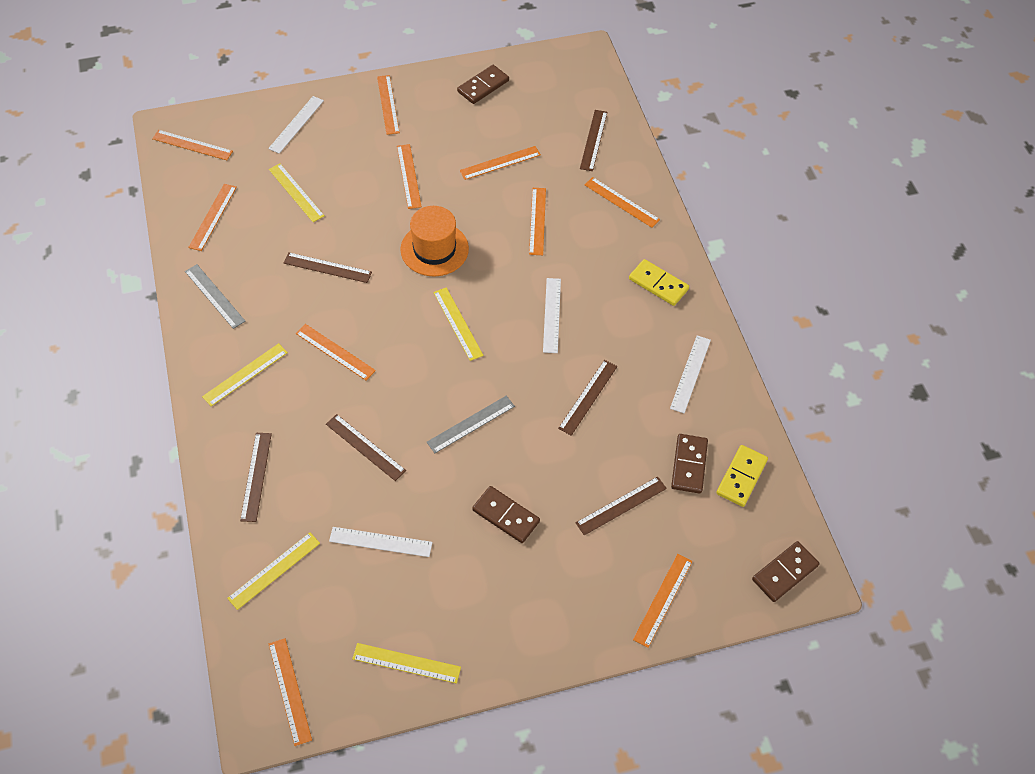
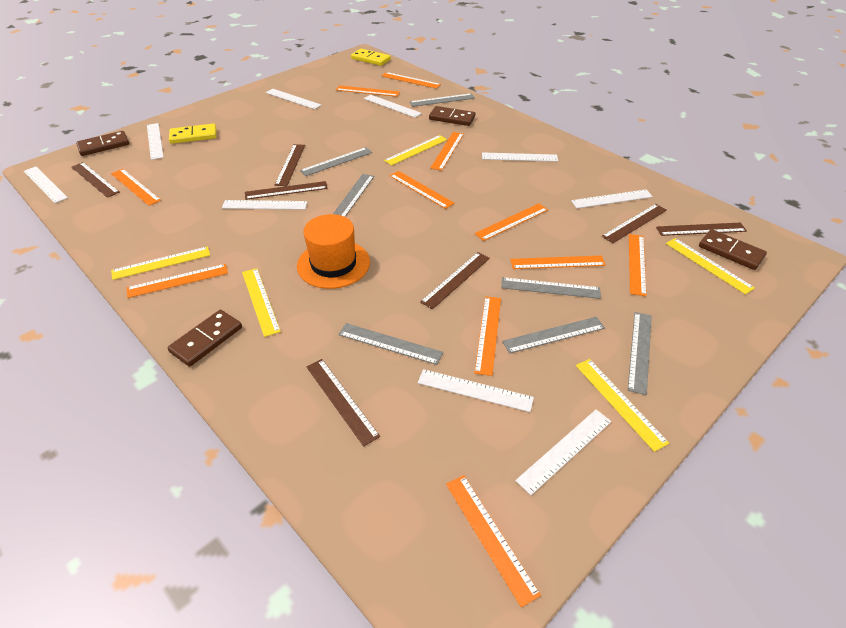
brown ruler: [240,433,272,522] [284,252,372,283] [326,414,406,481] [558,360,617,436] [576,476,667,535] [580,110,608,171] = 6 -> [71,162,120,198] [245,181,328,200] [275,144,305,186] [307,359,380,447] [420,252,490,309] [602,204,667,243] [656,222,747,236] = 7
grey ruler: [185,264,246,329] [427,396,515,453] = 2 -> [300,147,372,176] [333,174,374,217] [338,323,443,365] [409,94,475,107] [501,277,601,299] [502,317,605,354] [628,312,652,395] = 7
orange ruler: [152,130,233,160] [188,184,237,251] [269,638,312,746] [296,324,376,380] [377,75,400,135] [397,144,422,209] [460,146,541,180] [529,188,546,255] [585,177,660,228] [633,554,692,648] = 10 -> [111,169,161,206] [127,264,228,298] [336,85,400,97] [382,72,441,89] [389,171,455,209] [430,132,464,171] [446,475,541,608] [474,296,501,376] [475,203,548,241] [510,255,606,269] [629,234,647,296] = 11
white ruler: [268,96,324,154] [329,527,433,557] [543,278,561,353] [670,335,711,413] = 4 -> [24,166,68,203] [147,123,164,160] [222,200,307,210] [266,89,321,109] [364,95,422,118] [418,369,534,412] [482,152,558,162] [515,410,612,495] [571,189,653,208] = 9

